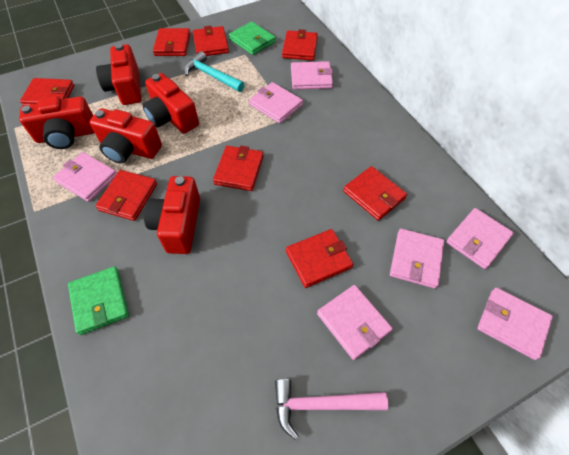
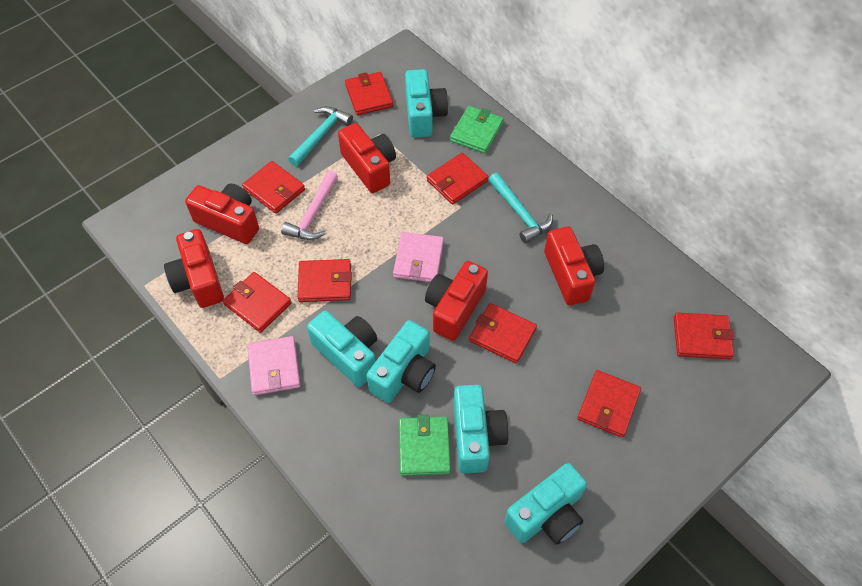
pink wallet: [53,152,117,202] [249,82,303,123] [291,61,333,90] [317,285,393,360] [390,229,444,289] [446,208,514,269] [477,288,553,360] = 7 -> [247,336,300,395] [393,232,444,282] = 2
turquoise camera: none = 0 -> [307,311,377,387] [366,320,436,403] [405,69,448,137] [453,385,509,473] [504,463,587,545] = 5
turquoise hammer: [184,51,245,92] = 1 -> [288,106,353,166] [488,173,553,244] = 2

